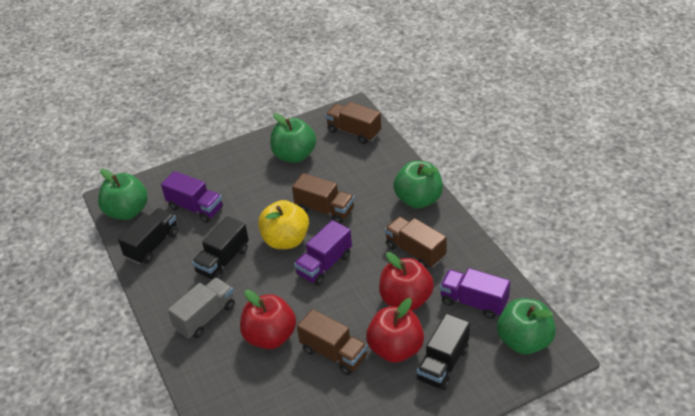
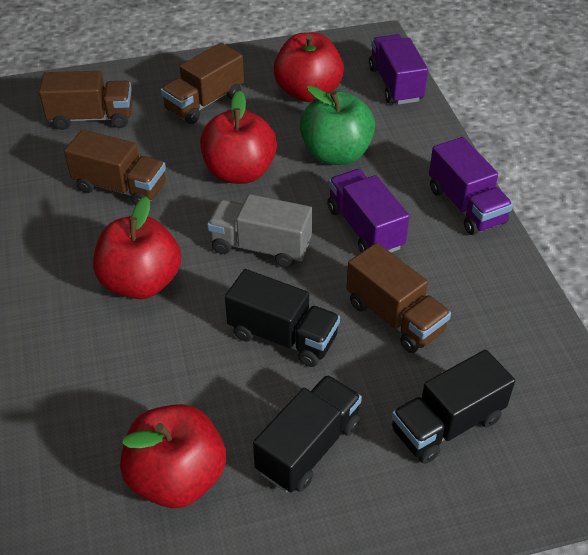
green apple: [98,169,148,220] [270,113,316,163] [393,161,443,209] [497,298,556,355] = 4 -> [300,86,375,165] = 1
red apple: [240,290,296,349] [366,298,424,363] [379,252,434,311] = 3 -> [93,196,181,299] [120,404,226,508] [200,91,277,184] [274,33,344,102] = 4
yellow apple: [258,200,309,249] = 1 -> none = 0

